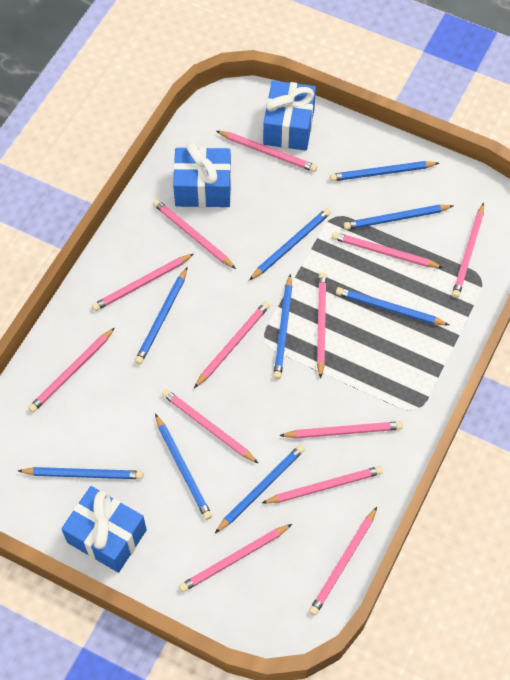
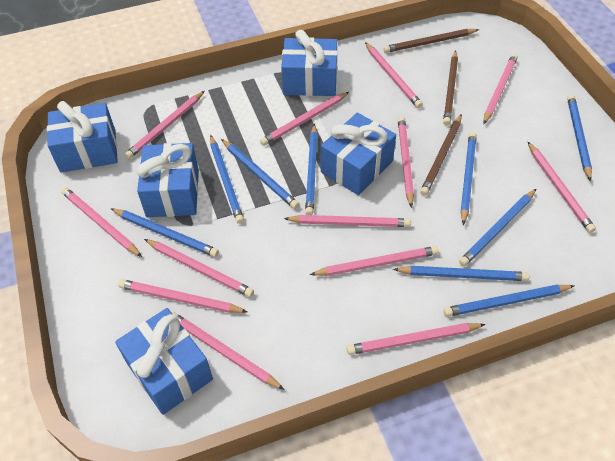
blue gift: [61,486,147,573] [173,142,231,207] [263,81,316,151] = 3 -> [47,101,118,173] [115,308,213,415] [136,143,199,217] [281,30,338,96] [321,113,396,195] = 5
brown pencil: none = 0 -> [383,29,479,53] [420,114,462,196] [443,50,458,125] = 3

